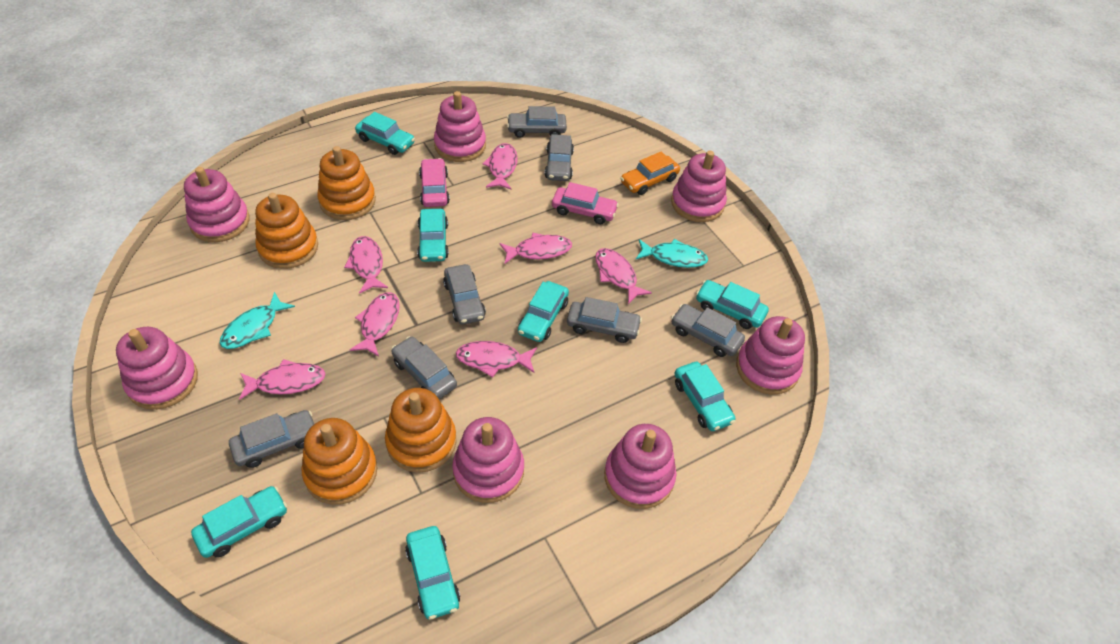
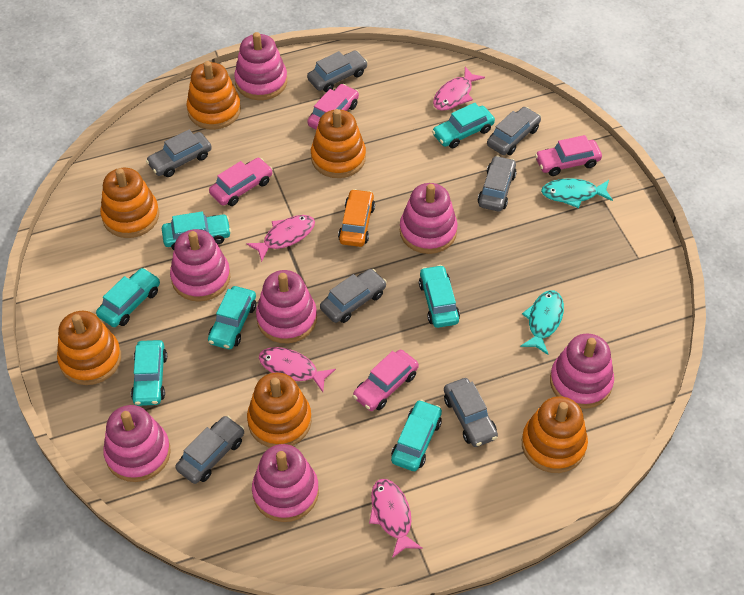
orange stacking toy: [255,193,318,269] [302,418,377,505] [317,146,376,220] [385,388,456,473] = 4 -> [57,311,121,385] [100,168,159,238] [186,61,241,130] [247,372,312,448] [311,109,366,178] [522,396,588,473] = 6
pink car: [419,158,450,207] [552,182,619,224] = 2 -> [209,158,273,206] [307,84,359,130] [353,350,419,411] [535,135,602,176] = 4
pink fish: [239,359,326,400] [344,236,388,294] [350,292,400,357] [456,341,537,377] [482,143,518,190] [499,233,572,264] [595,248,652,304] = 7 -> [246,215,315,262] [259,347,336,392] [369,479,423,558] [433,67,485,111] = 4

